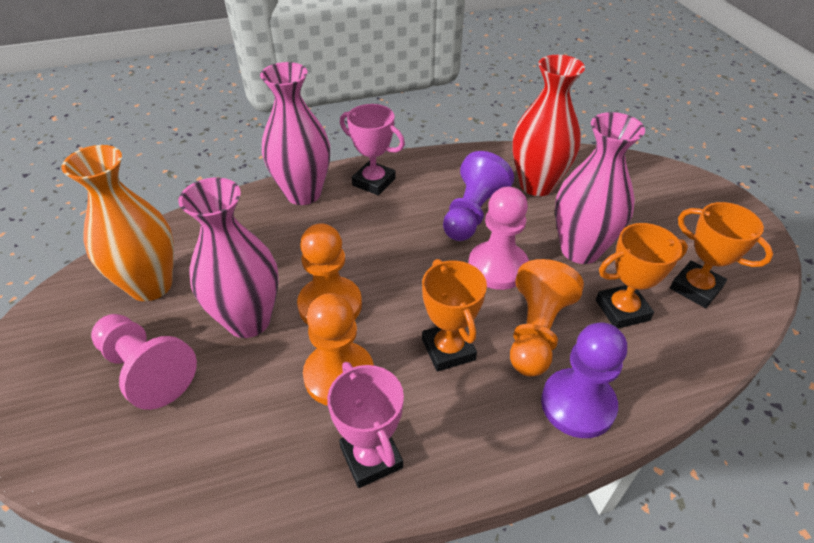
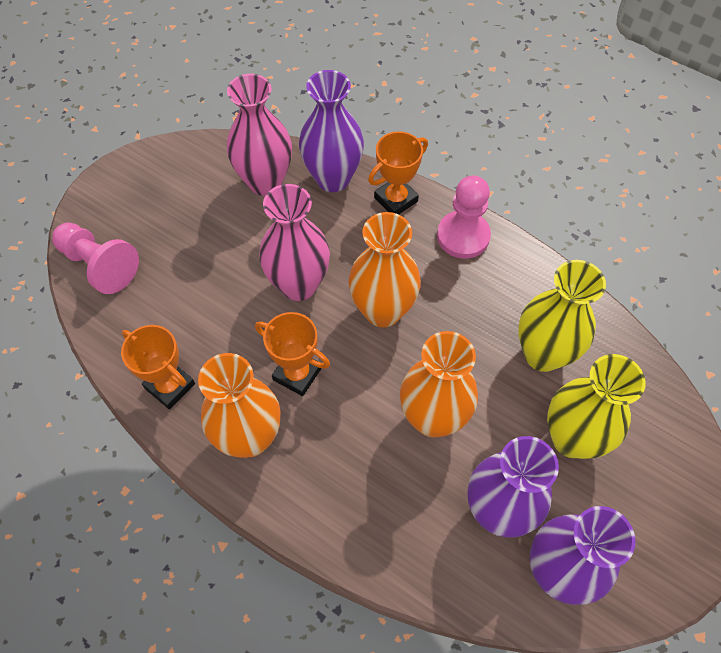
orange pawn: [297,223,362,325] [303,293,374,406] [510,259,584,376] = 3 -> none = 0
orange vase: [61,145,174,301] = 1 -> [198,353,281,458] [348,212,421,327] [400,331,478,438] = 3
pink trophy: [327,362,404,488] [340,104,405,196] = 2 -> none = 0
pink vase: [179,177,279,338] [260,62,330,205] [555,112,645,264] = 3 -> [227,74,292,196] [259,184,330,301] = 2
purple pawn: [443,151,514,241] [541,323,627,438] = 2 -> none = 0
purple vase: none = 0 -> [299,70,364,192] [468,436,559,537] [530,506,636,605] = 3
red vase: [512,55,585,196] = 1 -> none = 0
yellow vase: none = 0 -> [518,260,606,372] [547,354,646,459] = 2

